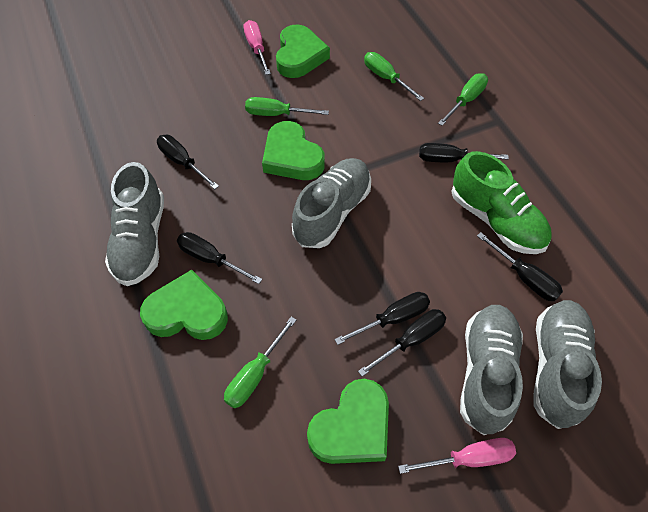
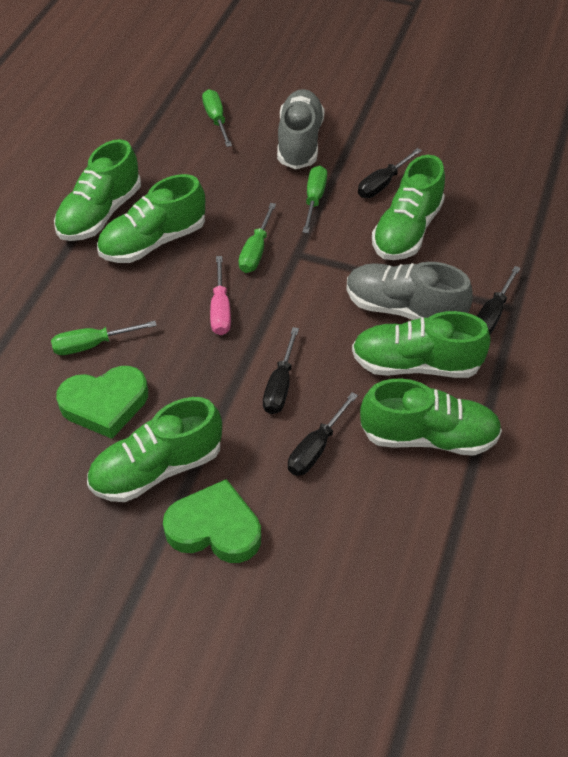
black screwdriver: [157,135,219,189] [177,232,262,284] [334,292,430,345] [358,309,446,377] [419,143,509,162] [477,232,563,301] = 6 -> [263,327,299,414] [288,392,358,476] [358,148,422,198] [477,266,521,335] = 4
green heart: [140,270,228,340] [262,121,324,180] [276,24,330,78] [307,379,389,464] = 4 -> [56,366,148,439] [163,479,261,563] = 2
green shoe: [451,151,552,254] = 1 -> [54,139,141,241] [87,397,222,502] [97,174,205,263] [352,311,491,378] [360,379,502,456] [372,155,445,260] = 6
grey shoe: [105,162,164,286] [292,158,371,248] [460,305,523,435] [534,300,602,429] = 4 -> [277,89,325,169] [347,262,473,320] = 2
pink screwdriver: [244,20,271,75] [398,438,516,474] = 2 -> [210,256,231,335] = 1

